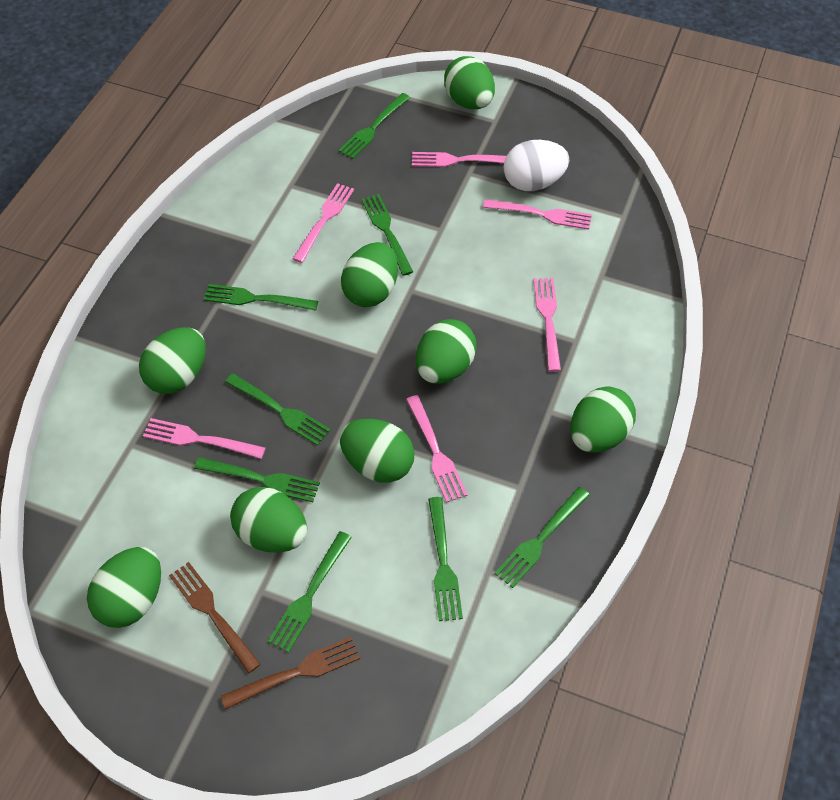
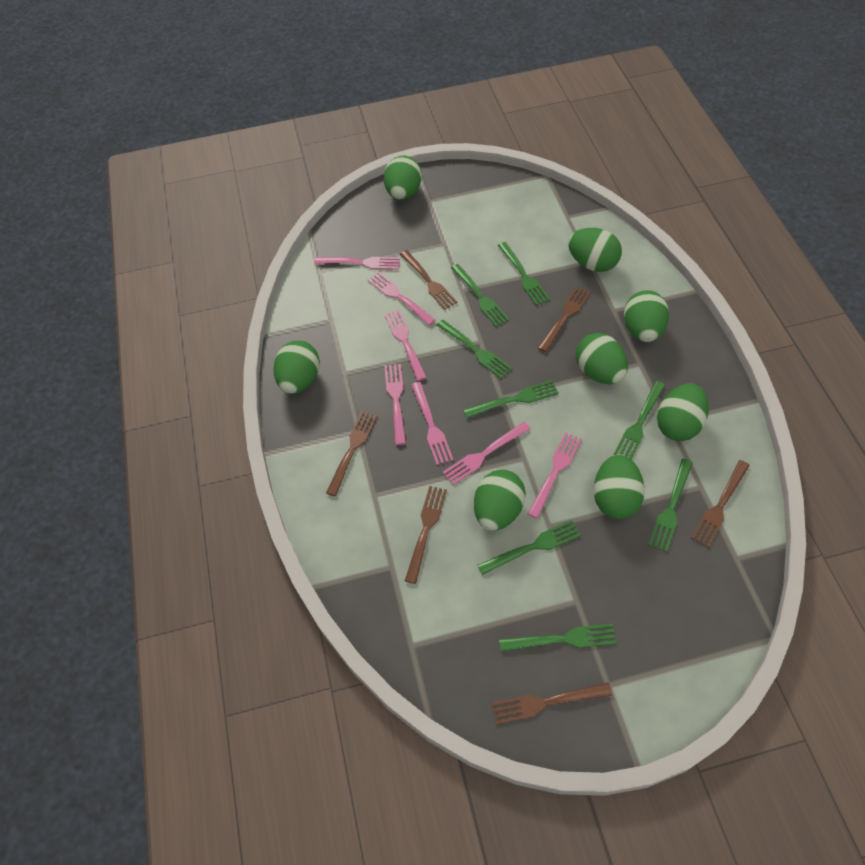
brown fork: [169,562,261,674] [221,637,360,710] = 2 -> [326,411,377,496] [400,250,457,310] [405,486,447,584] [492,682,612,725] [538,286,591,352] [691,460,750,548] = 6
pink fork: [143,418,266,459] [293,183,354,263] [406,395,467,503] [412,152,506,167] [483,199,592,230] [534,278,561,372] = 6 -> [314,257,400,270] [368,272,436,326] [384,310,427,381] [384,364,406,445] [411,382,453,465] [443,422,531,485] [527,432,582,519] = 7
white egg: [504,140,569,191] = 1 -> none = 0

